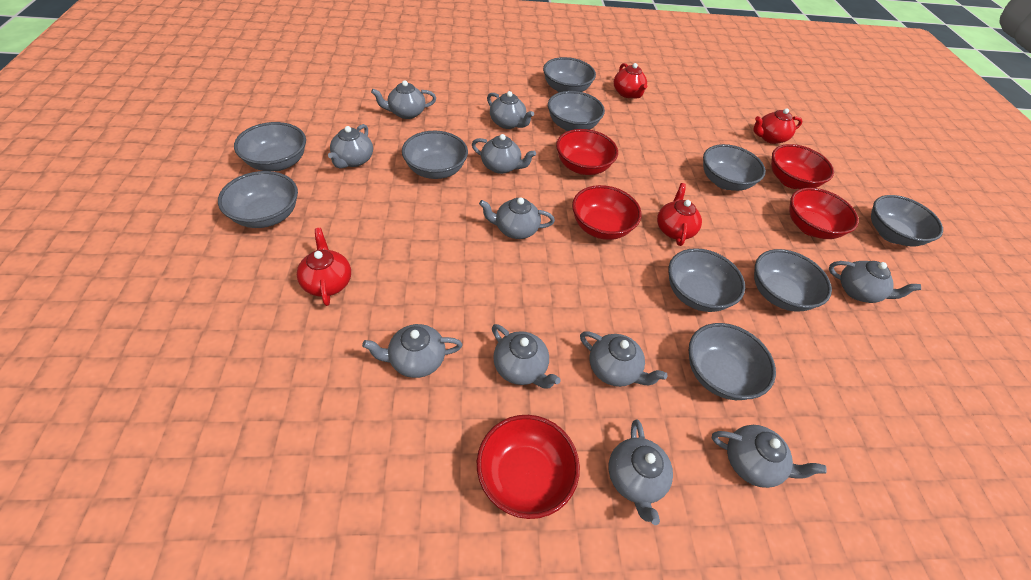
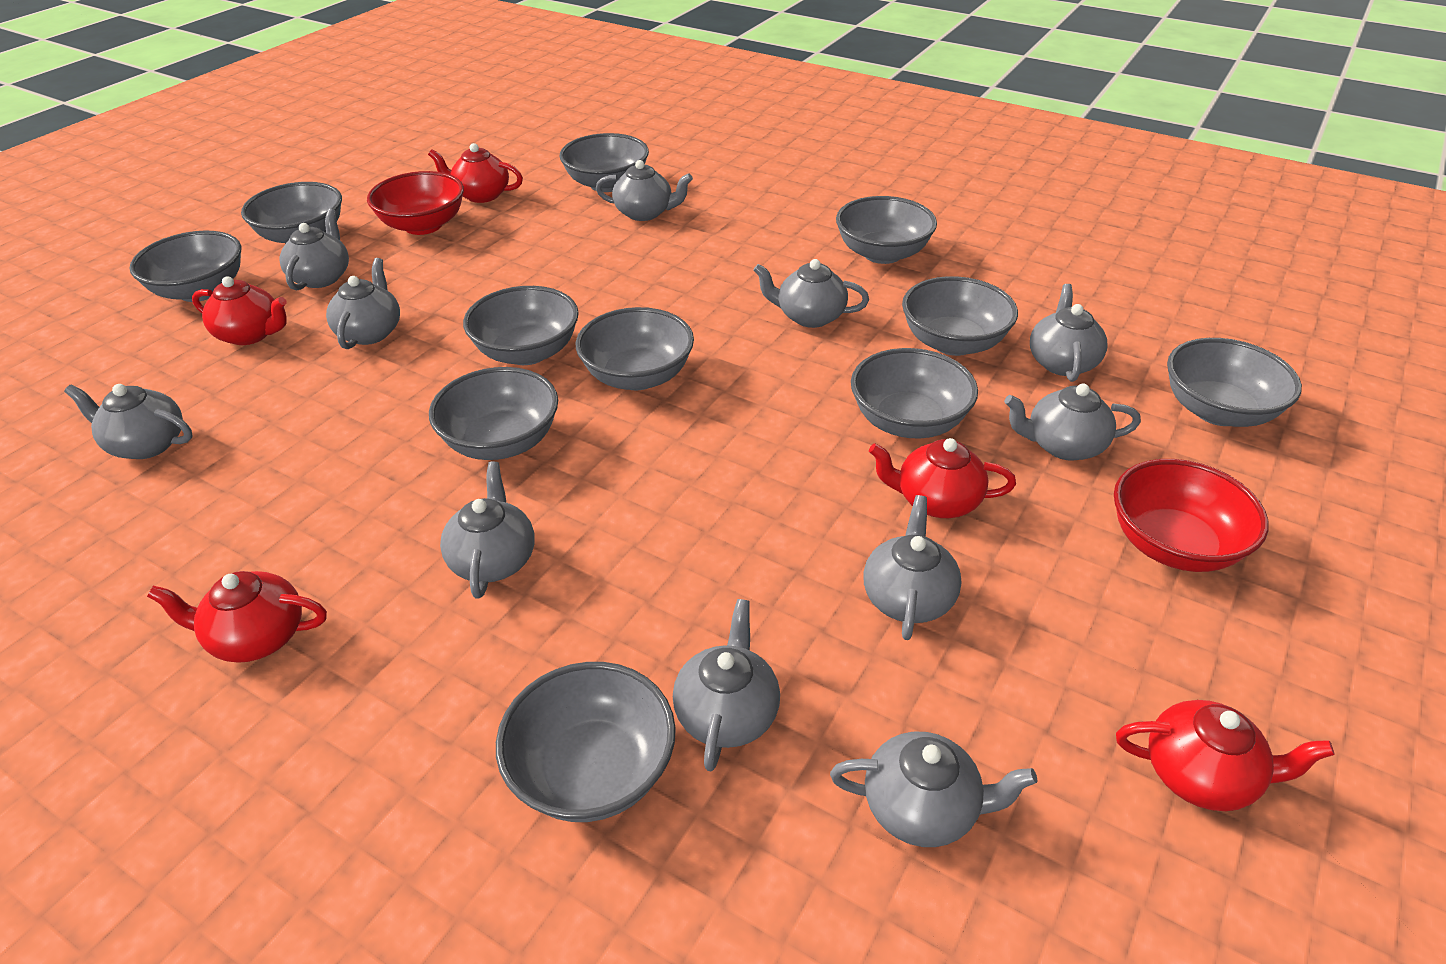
grey bowl: [218,171,298,228] [234,122,306,171] [402,131,468,179] [543,57,596,93] [548,91,605,131] [668,248,745,312] [689,323,776,400] [703,144,766,191] [754,249,832,312] [871,195,943,246] = 10 -> [129,231,241,302] [241,182,342,244] [429,367,558,460] [463,286,579,365] [496,662,676,822] [560,133,649,192] [576,307,694,390] [836,196,937,264] [851,348,978,438] [902,276,1018,356] [1167,338,1302,427] = 11
red bowl: [477,415,580,519] [556,129,618,175] [572,185,642,240] [771,144,834,189] [789,188,859,239] = 5 -> [367,171,464,235] [1114,459,1269,572] = 2
red teapot: [297,228,351,306] [614,63,647,98] [657,183,702,246] [753,108,802,144] = 4 -> [147,571,327,663] [192,276,287,345] [428,143,523,203] [869,438,1016,518] [1116,700,1334,811] = 5

